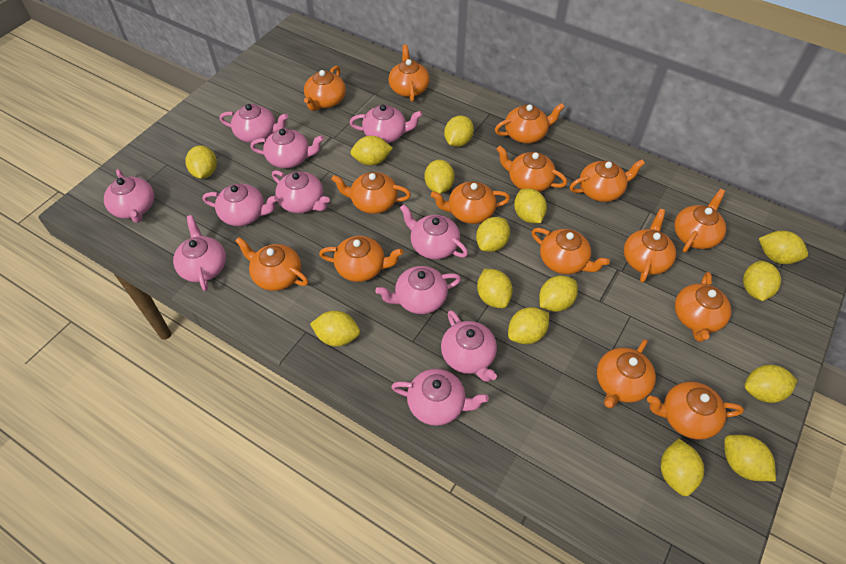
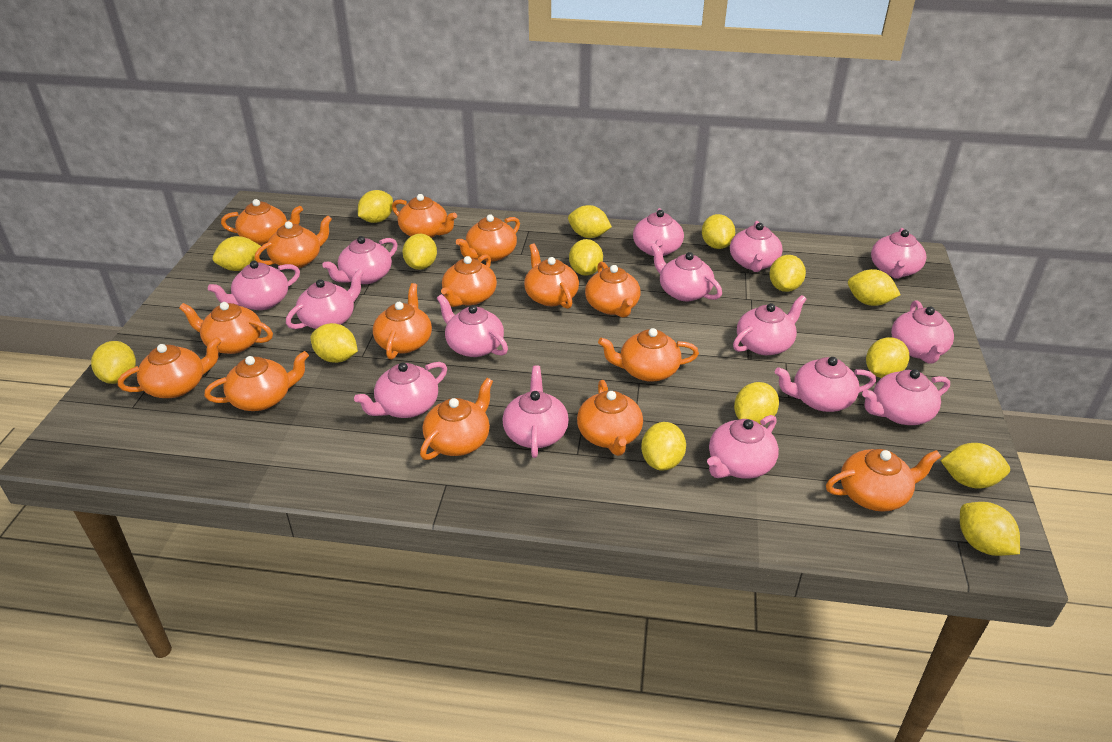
pink teapot: [104,169,154,223] [173,215,226,291] [203,184,278,226] [220,104,288,143] [250,128,324,168] [272,170,330,213] [350,104,422,143] [375,266,461,314] [391,369,489,426] [400,204,468,259] [441,310,497,382] = 11 -> [208,261,300,310] [286,269,364,329] [322,236,398,284] [354,362,447,418] [437,294,508,357] [503,365,569,458] [633,208,684,256] [651,243,722,301] [707,415,779,479] [730,221,783,272] [733,295,806,355] [775,357,876,412] [862,369,950,425] [871,228,927,279] [891,300,954,364] = 15

